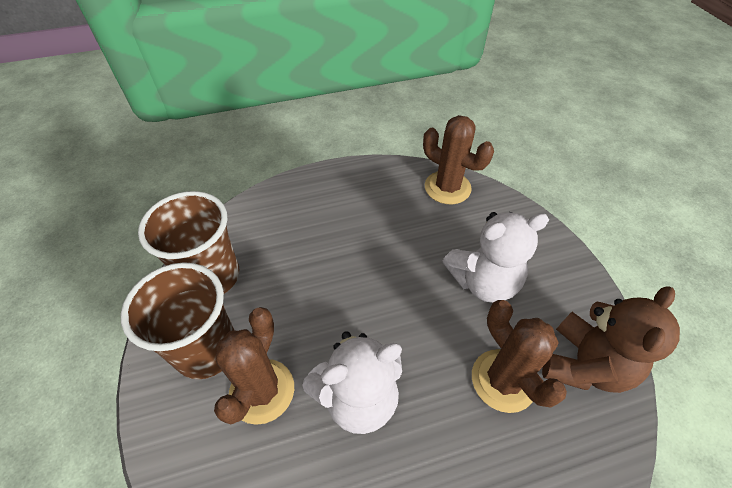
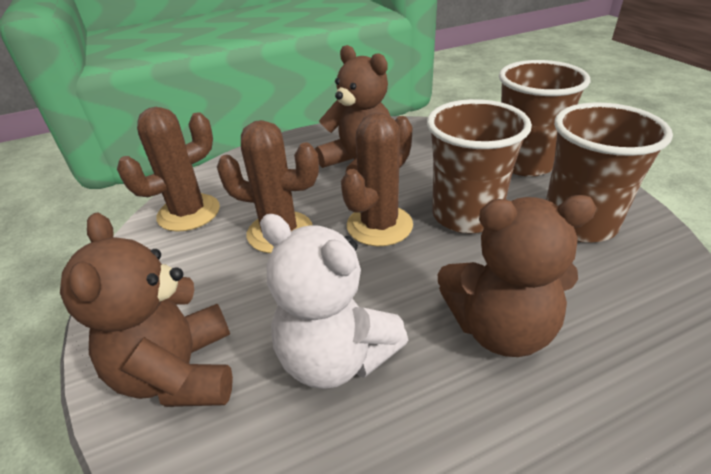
brown cup: [121,262,235,379] [138,191,240,293] = 2 -> [427,99,532,234] [499,60,590,177] [546,103,673,243] = 3
brown teddy bear: [542,286,680,393] = 1 -> [60,212,233,407] [315,45,391,172] [438,195,597,357] = 3
white teddy bear: [302,331,402,434] [443,212,549,303] = 2 -> [260,214,408,389] = 1

